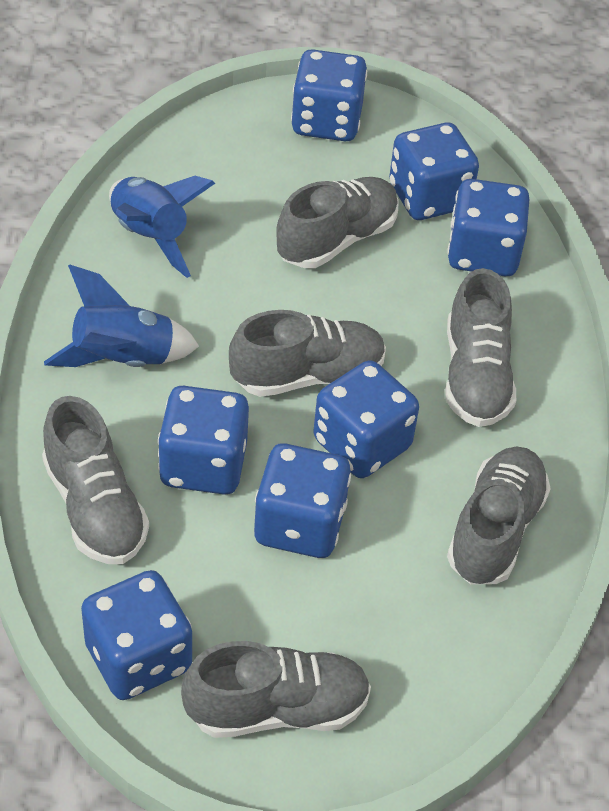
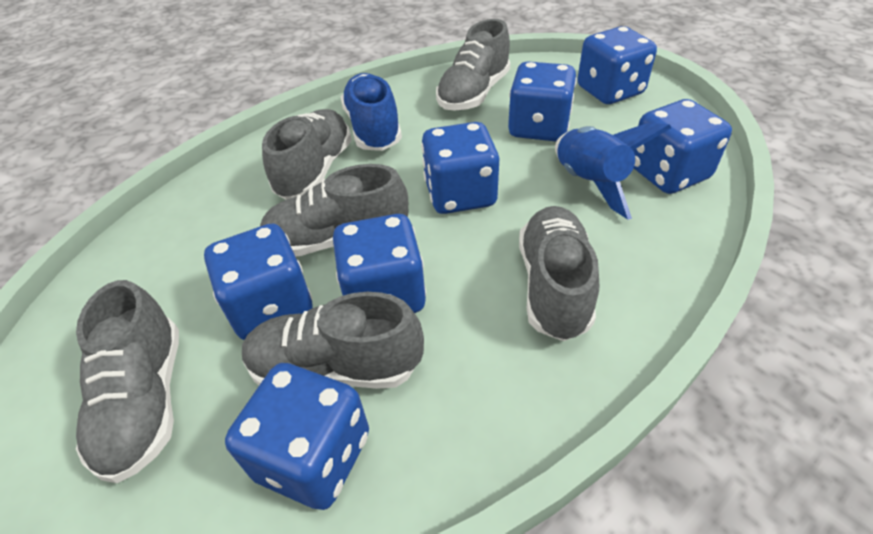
blue rocket: [44,265,199,367] [109,176,215,278] = 2 -> [555,123,671,220] = 1
blue shoe: none = 0 -> [341,73,402,151] = 1

